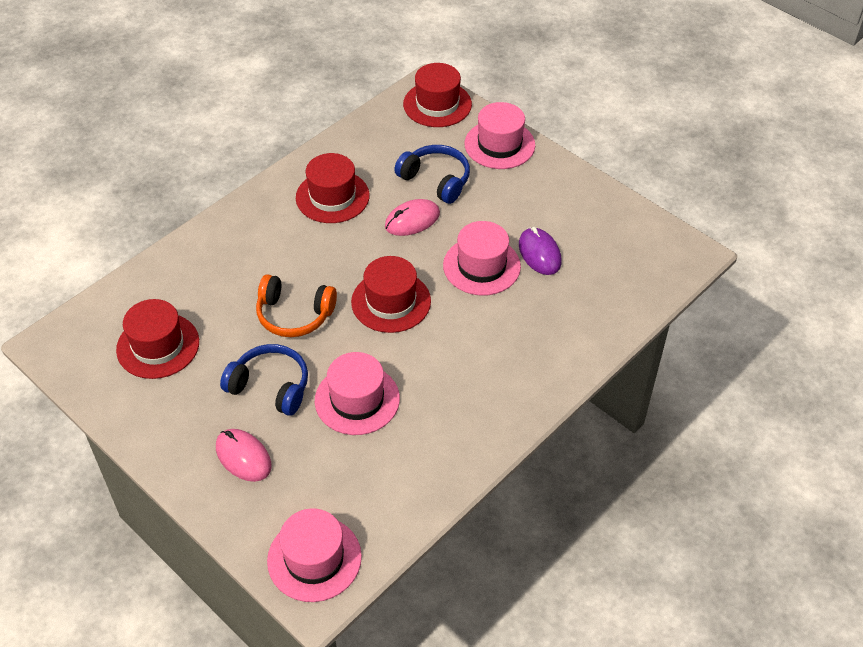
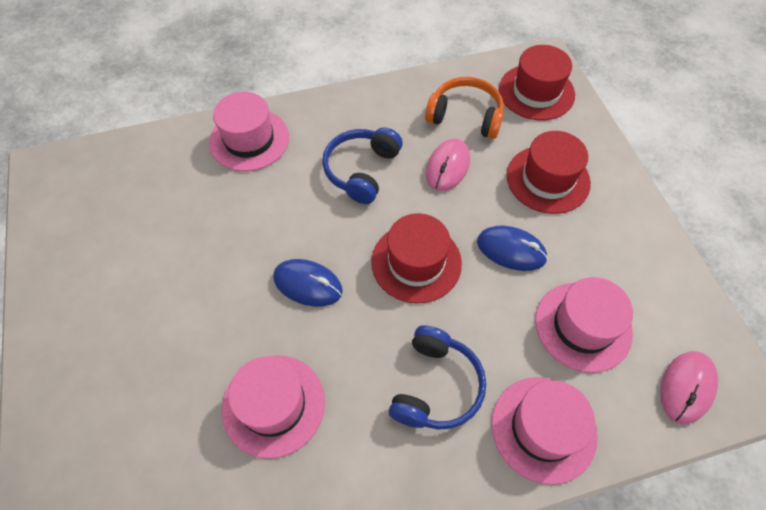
blue mouse: none = 0 -> [273,259,343,307] [477,225,548,271] = 2
purple mouse: [519,227,562,275] = 1 -> none = 0
red hat: [116,299,199,379] [296,153,370,223] [351,256,431,333] [403,63,472,127] = 4 -> [371,213,462,304] [499,45,575,120] [507,131,591,214] = 3

